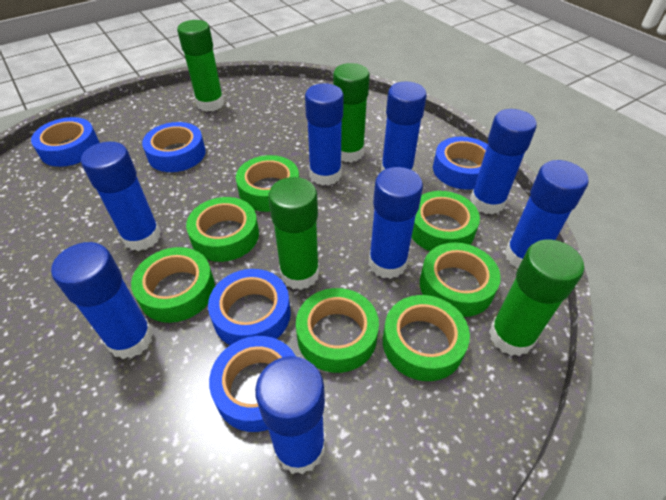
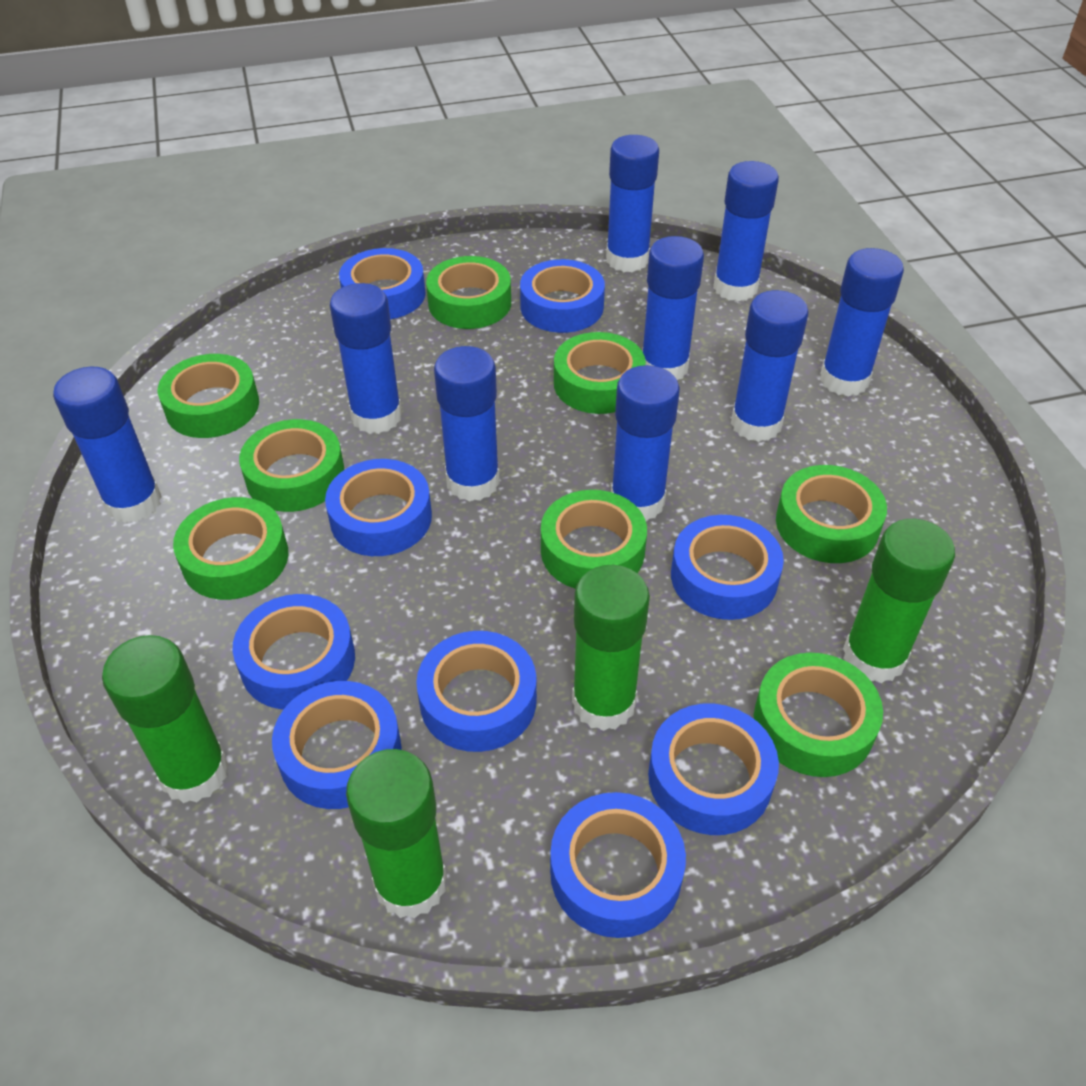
blue glue stick: [51,242,154,359] [81,142,161,251] [255,356,325,475] [305,83,344,186] [369,167,423,279] [381,82,427,172] [470,109,537,215] [505,160,589,269] = 8 -> [53,367,162,523] [330,283,402,434] [434,346,500,502] [606,135,659,272] [611,365,680,521] [642,236,704,380] [713,161,779,302] [731,290,809,442] [820,248,904,396] = 9
blue tape: [31,117,99,167] [142,122,206,172] [208,269,291,345] [209,336,296,432] [433,137,488,190] = 5 -> [233,594,355,710] [272,681,402,809] [325,459,432,556] [339,248,426,319] [416,631,537,752] [520,259,605,333] [550,792,686,938] [648,704,779,835] [671,515,784,620] = 9
green tape: [131,247,215,323] [186,197,259,262] [236,155,299,212] [296,288,379,373] [383,295,470,381] [411,191,480,251] [420,243,501,317] = 7 -> [158,354,259,438] [173,497,288,600] [239,419,344,512] [426,256,511,329] [541,490,647,589] [554,332,646,414] [754,653,883,777] [776,465,887,563] = 8

